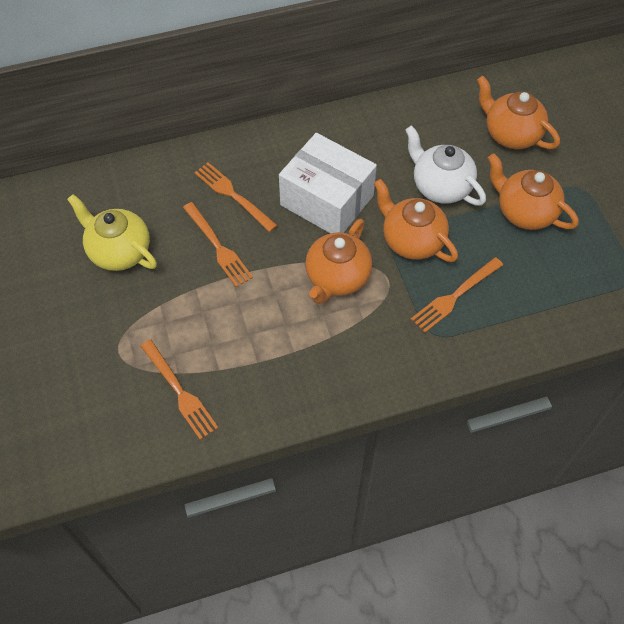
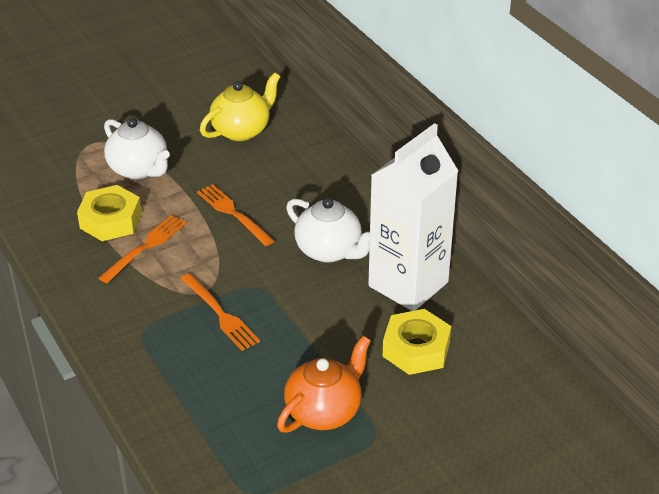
orange fork: [140,339,219,440] [183,202,253,287] [194,162,278,232] [411,257,503,333] = 4 -> [99,215,187,283] [181,273,260,351] [197,184,274,246] = 3
orange teapot: [305,219,372,304] [374,179,458,262] [477,76,560,149] [488,153,578,230] = 4 -> [277,336,371,433] = 1
white box: [279,133,377,233] = 1 -> none = 0
white carton: none = 0 -> [368,123,458,311] = 1
white teapot: [405,126,486,206] = 1 -> [104,118,170,179] [286,198,370,263] = 2
yellow nut: none = 0 -> [77,185,142,241] [382,309,451,375] = 2

